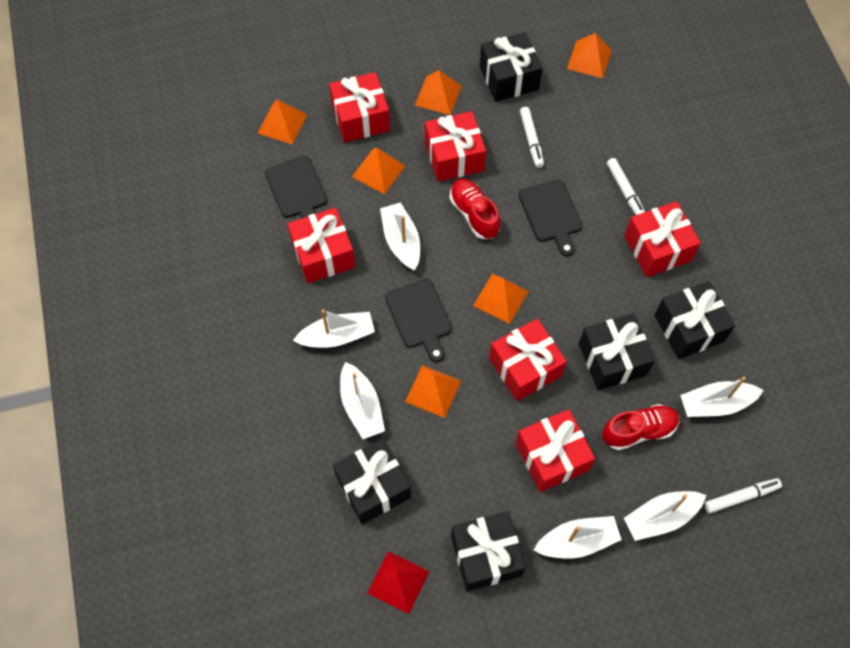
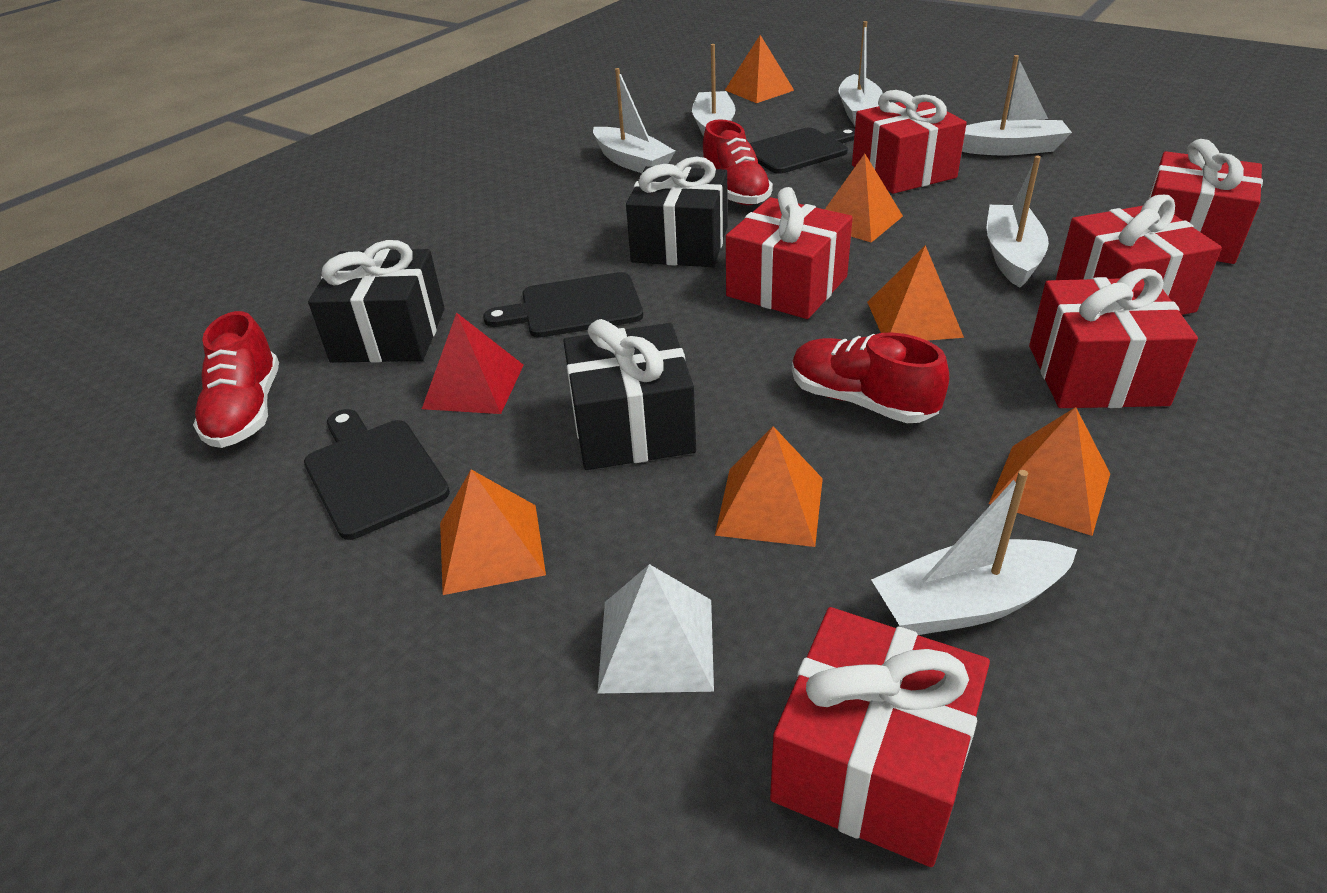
black gift: [333,438,411,524] [451,511,526,591] [480,32,543,102] [579,313,655,390] [655,281,735,359] = 5 -> [308,240,445,363] [563,319,696,470] [626,157,728,267] = 3
red shoe: [450,179,500,239] [602,404,679,450] = 2 -> [193,311,279,448] [701,119,773,205] [792,332,949,423] = 3
white marker: [520,107,544,168] [607,158,645,215] [704,478,782,513] = 3 -> none = 0
white pyramid: none = 0 -> [597,564,714,693] = 1

